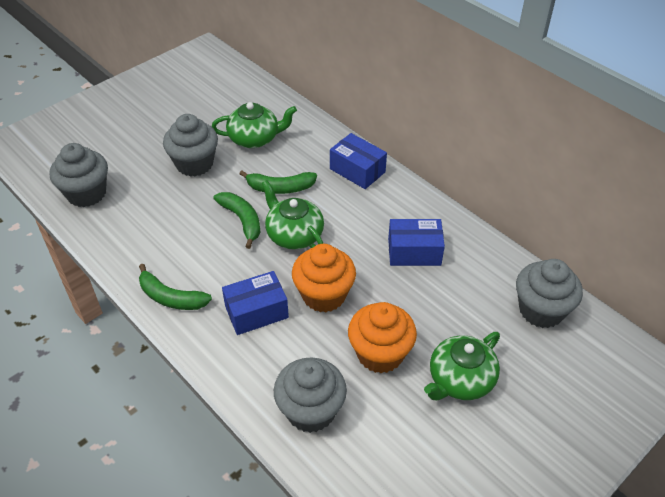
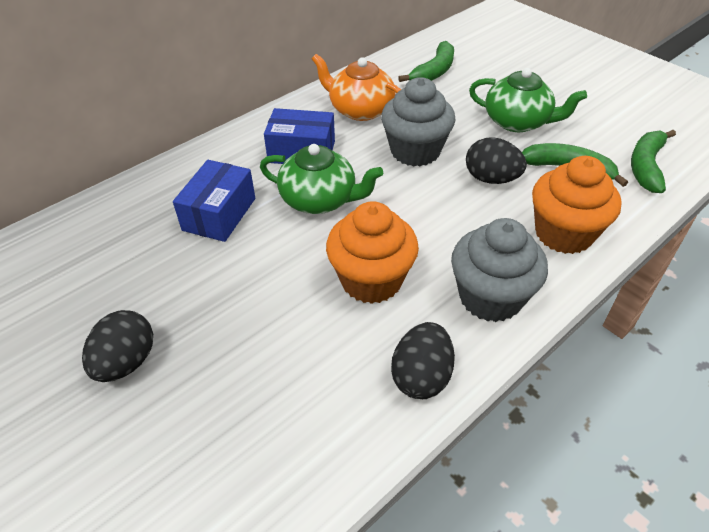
black egg: none = 0 -> [82,310,153,382] [391,322,455,399] [466,137,527,184] = 3
blue box: [222,271,289,335] [330,133,387,189] [388,219,445,266] = 3 -> [173,160,255,242] [264,108,335,164] = 2
green teapot: [212,102,297,148] [262,180,324,250] [424,332,500,400] = 3 -> [260,144,383,214] [469,68,587,132] = 2
grey cupcake: [50,143,108,207] [163,114,218,177] [274,357,347,433] [516,259,583,328] = 4 -> [381,77,456,166] [451,218,548,322] = 2
orange teapot: none = 0 -> [312,54,401,121] = 1

